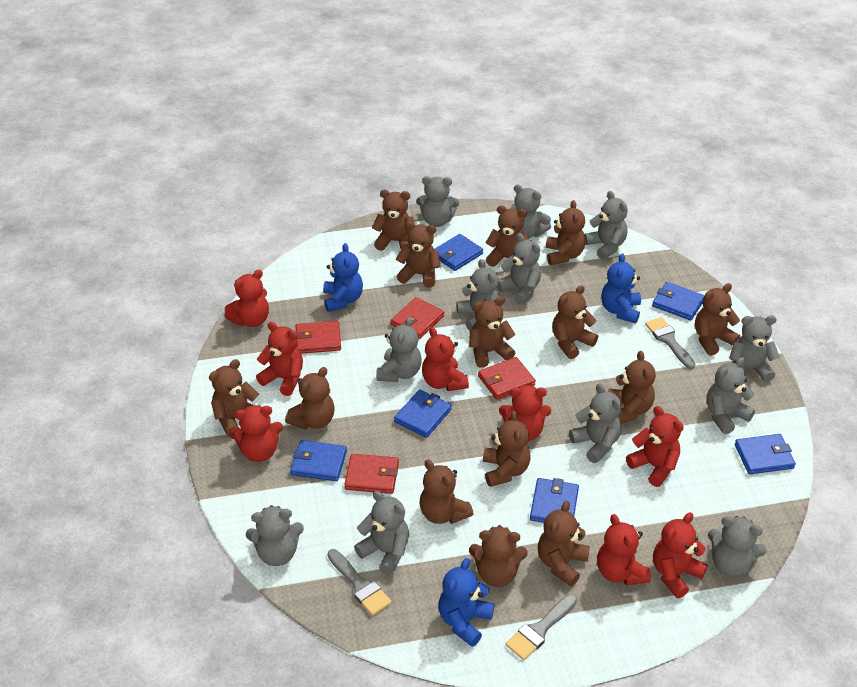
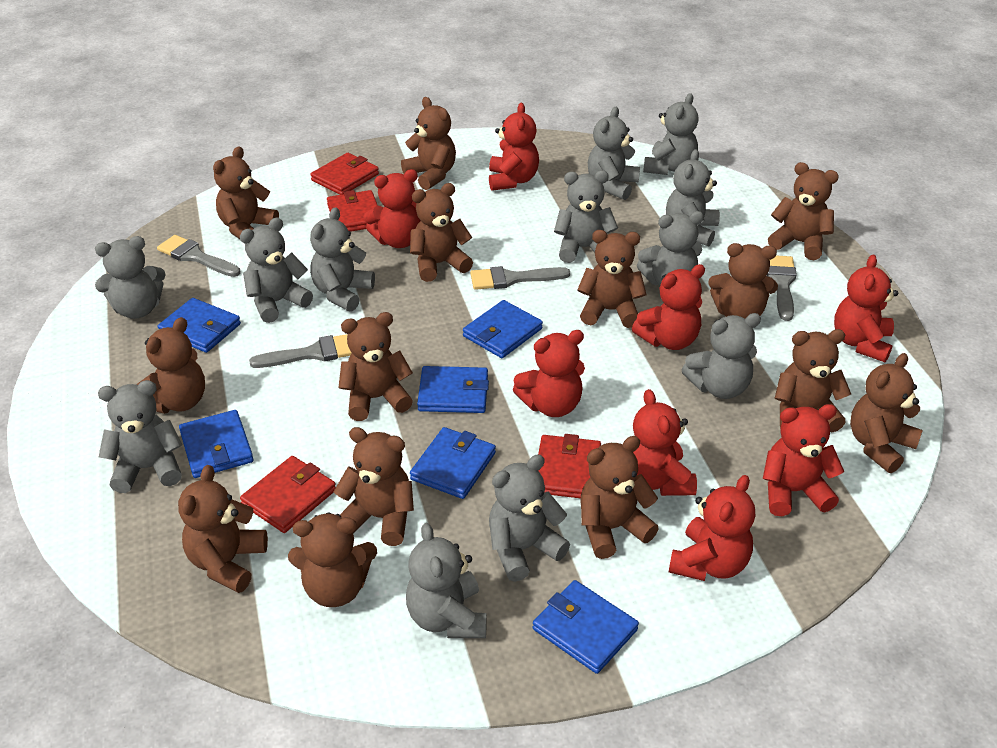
blue teddy bear: [323,243,363,312] [438,558,494,647] [601,253,641,324] = 3 -> none = 0
grey brush: [328,549,392,616] [505,594,577,660] [645,317,695,369] = 3 -> [157,235,241,277] [249,334,352,368] [470,266,570,290] [767,255,797,321] = 4

